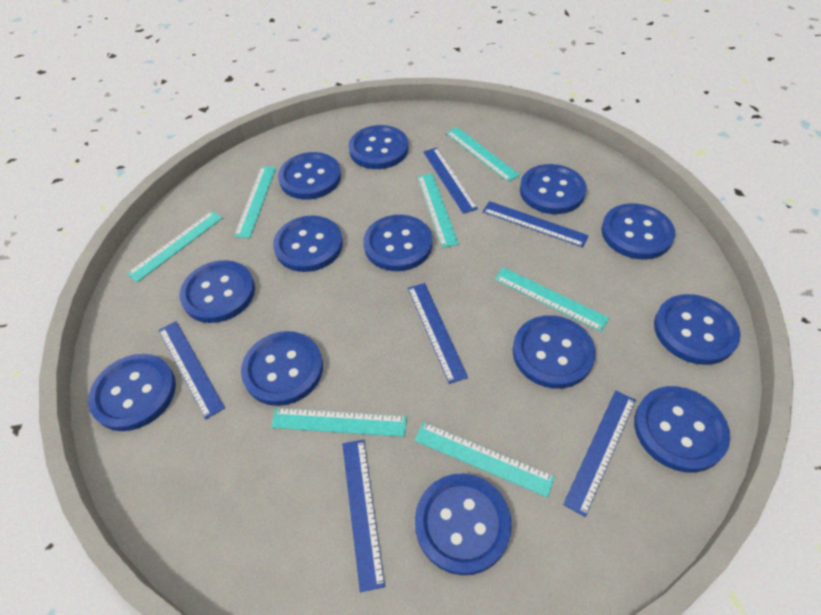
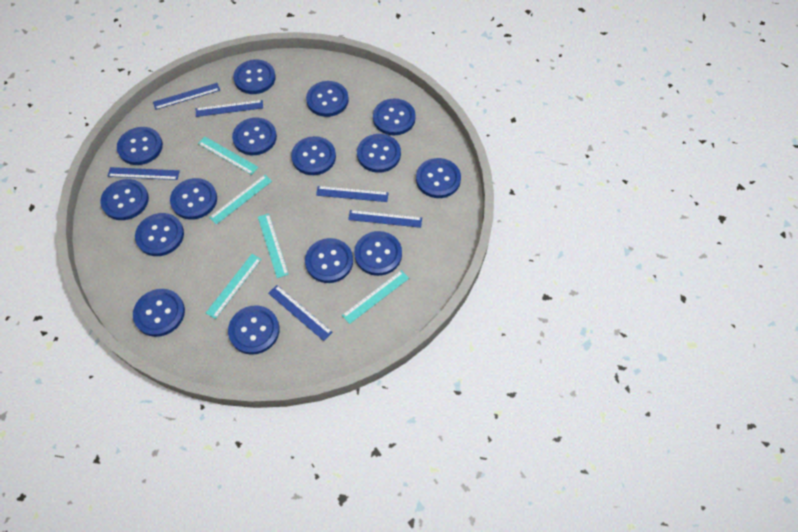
blue button: [88,354,176,431] [180,260,255,323] [241,331,323,406] [273,216,343,272] [278,152,341,200] [348,125,409,169] [363,215,432,271] [415,474,512,575] [512,315,595,389] [520,164,587,214] [601,203,675,260] [634,386,730,472] [654,294,740,365] = 13 -> [100,179,149,220] [117,127,163,165] [133,289,185,337] [135,213,184,256] [170,178,217,220] [228,305,280,355] [232,118,277,155] [233,59,276,94] [291,136,336,175] [305,238,353,283] [306,81,349,117] [354,231,402,276] [357,134,401,173] [373,99,416,135] [416,158,461,198] = 15
turquoise ruler: [127,211,222,282] [234,166,276,238] [271,408,407,437] [414,422,555,498] [417,173,459,248] [446,127,520,182] [494,267,609,332] = 7 -> [198,137,259,175] [206,254,262,319] [209,175,272,225] [258,213,289,278] [342,270,409,324] = 5

